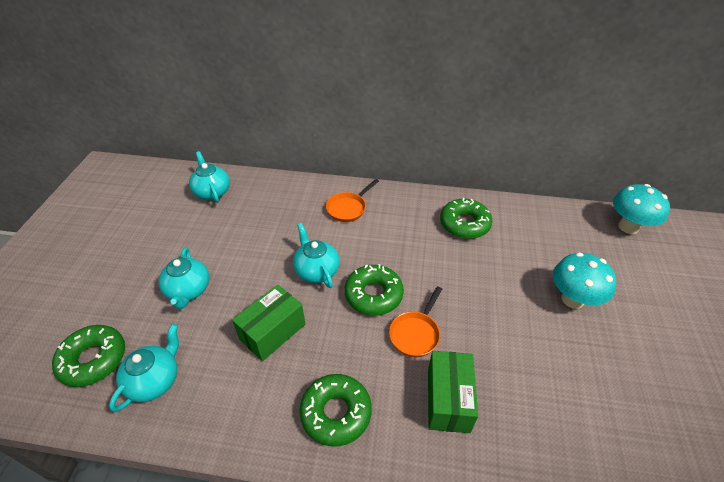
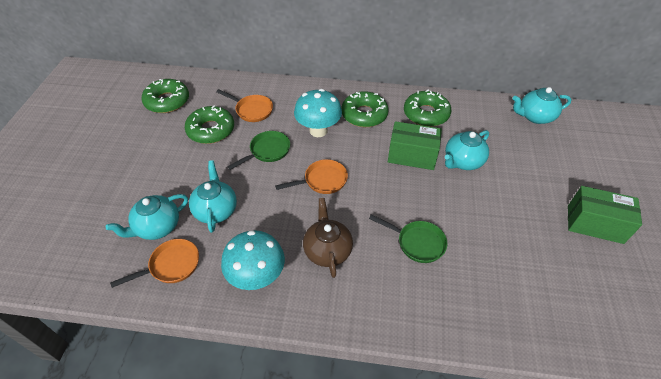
brown teapot: none = 0 -> [303,198,353,278] = 1
green pan: none = 0 -> [227,131,290,170] [369,214,448,263] = 2
orange pan: [326,179,379,222] [389,286,442,357] = 2 -> [110,239,199,288] [216,89,273,122] [275,159,348,194] = 3

